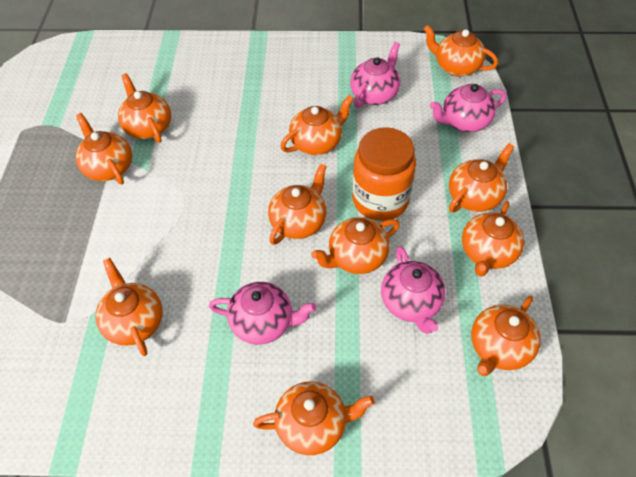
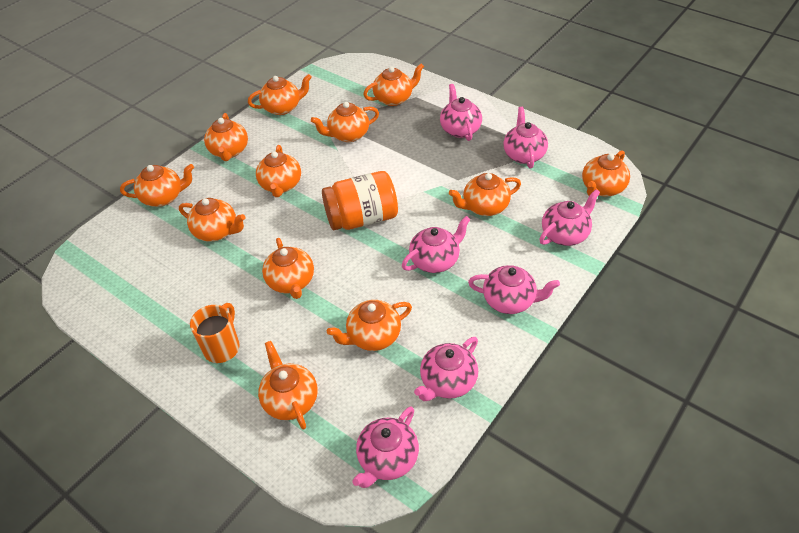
orange mug: none = 0 -> [190,303,240,363] = 1
orange teapot: [75,113,132,184] [95,258,162,356] [118,73,171,143] [253,381,375,455] [268,164,327,245] [280,95,354,155] [311,217,400,274] [423,25,498,77] [449,143,514,212] [462,201,524,276] [471,296,541,376] = 11 -> [120,164,194,207] [179,198,246,241] [204,113,248,161] [248,74,312,115] [256,145,301,197] [258,341,318,429] [262,238,314,299] [311,102,379,142] [327,300,412,351] [363,64,424,106] [449,173,521,216] [582,150,630,196] = 12
pink teapot: [209,282,316,345] [350,42,400,108] [381,246,446,334] [430,84,507,132] = 4 -> [352,406,419,488] [402,216,471,273] [414,337,478,401] [440,84,482,141] [468,265,560,314] [503,107,548,168] [539,189,600,246] = 7

